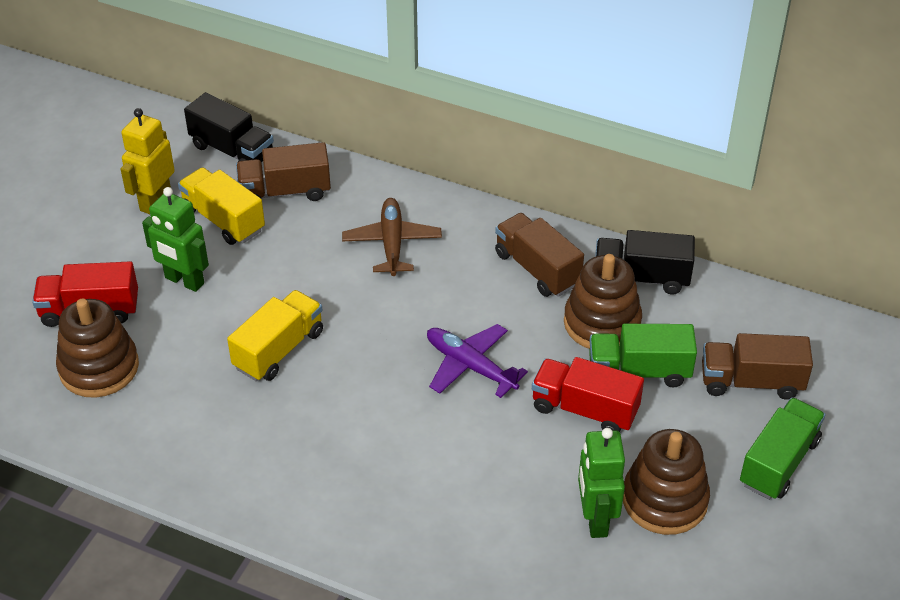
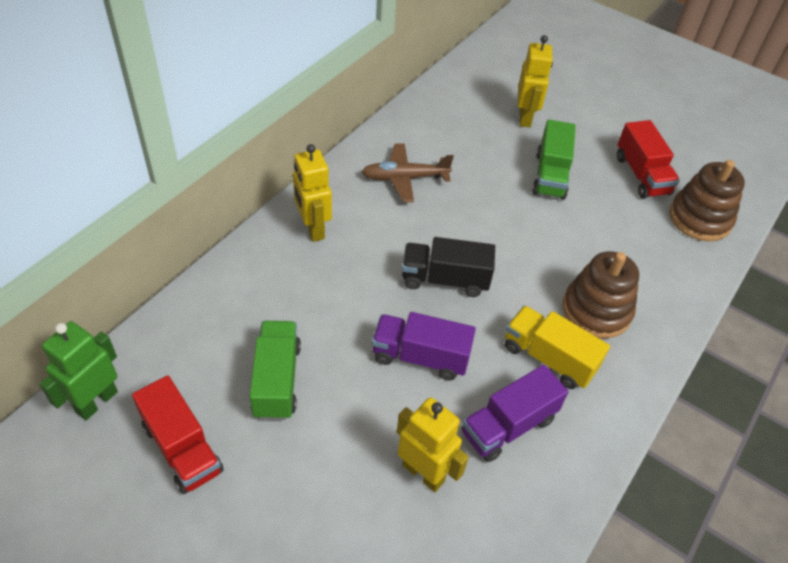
black truck: [184,92,274,163] [595,230,695,295] = 2 -> [402,237,495,297] = 1
brown stacking toy: [56,298,139,398] [564,254,642,349] [623,429,710,535] = 3 -> [563,251,639,338] [669,160,745,241] = 2
brown truck: [236,142,331,201] [495,213,584,297] [702,333,813,400] = 3 -> none = 0
green robot: [142,187,209,292] [578,428,625,538] = 2 -> [39,321,118,420] = 1
purple plane: [427,324,528,398] = 1 -> none = 0
purple truck: none = 0 -> [372,312,476,380] [462,365,568,462] = 2
yellow robot: [121,108,175,214] = 1 -> [293,144,332,242] [397,397,469,492] [518,35,553,127] = 3
yellow truck: [178,167,265,245] [227,290,323,381] = 2 -> [505,305,610,389] = 1

